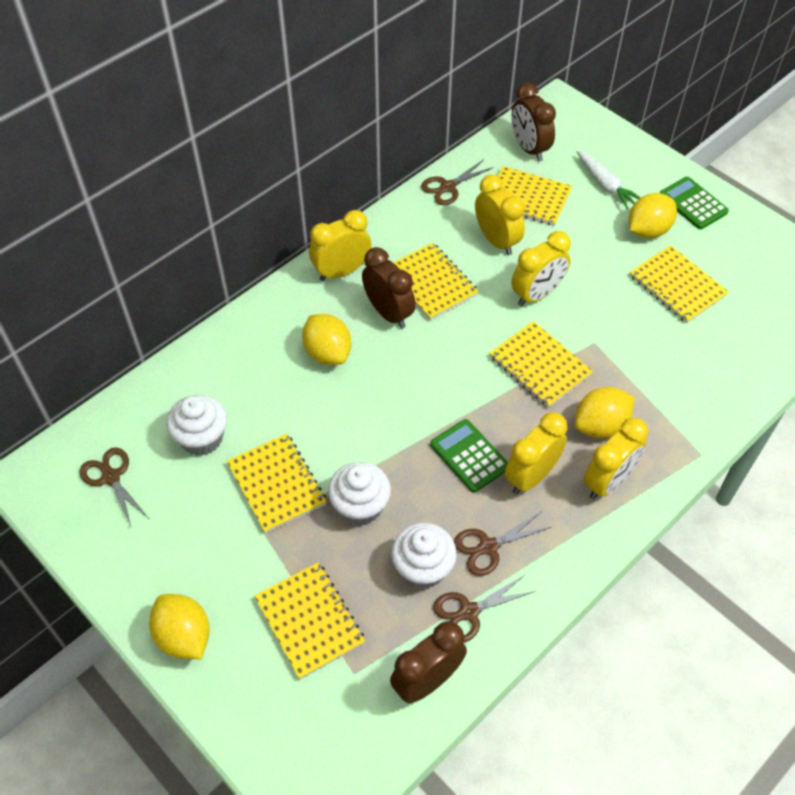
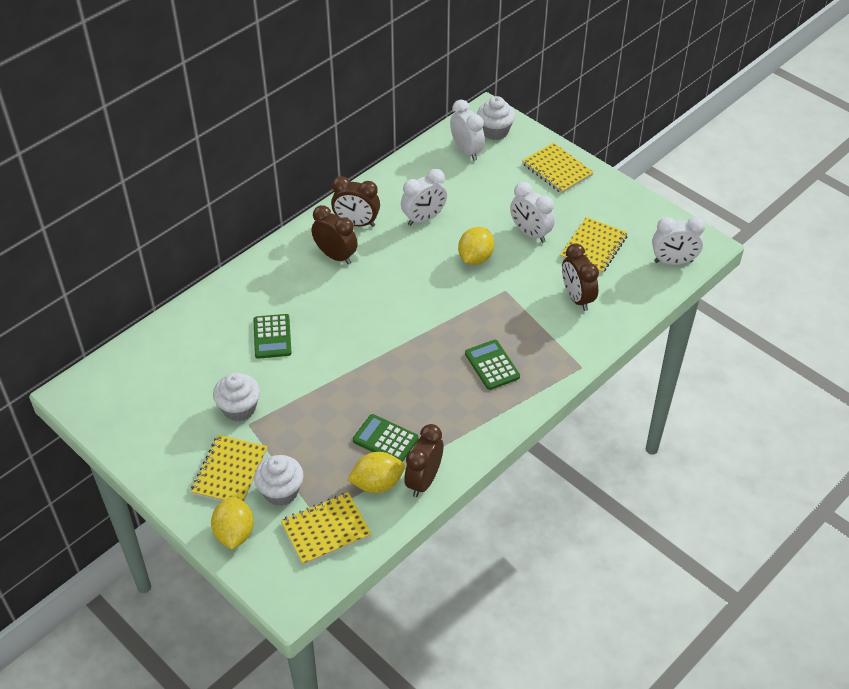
brown clock: [362,247,416,328] [390,621,467,703] [512,83,556,162] = 3 -> [312,205,358,265] [331,176,380,227] [404,424,443,497] [562,243,599,311] = 4
brown scissors: [79,447,149,529] [421,159,494,205] [433,574,536,643] [454,512,553,576] = 4 -> none = 0
green calculator: [430,419,508,493] [660,177,729,229] = 2 -> [254,314,292,359] [353,414,418,462] [465,340,520,390] = 3
white carrot: [576,150,641,210] = 1 -> none = 0
white clock: none = 0 -> [401,169,447,226] [450,100,485,161] [510,182,555,243] [652,217,705,265] = 4
yellow clock: [309,210,371,281] [475,174,525,255] [505,412,568,494] [511,231,571,306] [584,418,648,500] = 5 -> none = 0
yellow lemon: [149,594,210,659] [302,314,351,365] [575,387,634,438] [629,193,677,238] = 4 -> [211,496,254,550] [347,452,405,493] [458,227,494,265] = 3
yellow notebook: [227,434,327,533] [254,562,365,679] [393,243,479,320] [489,321,593,408] [498,166,572,226] [629,245,729,323] = 6 -> [191,435,267,501] [281,492,372,566] [522,142,594,193] [560,217,628,274] = 4

